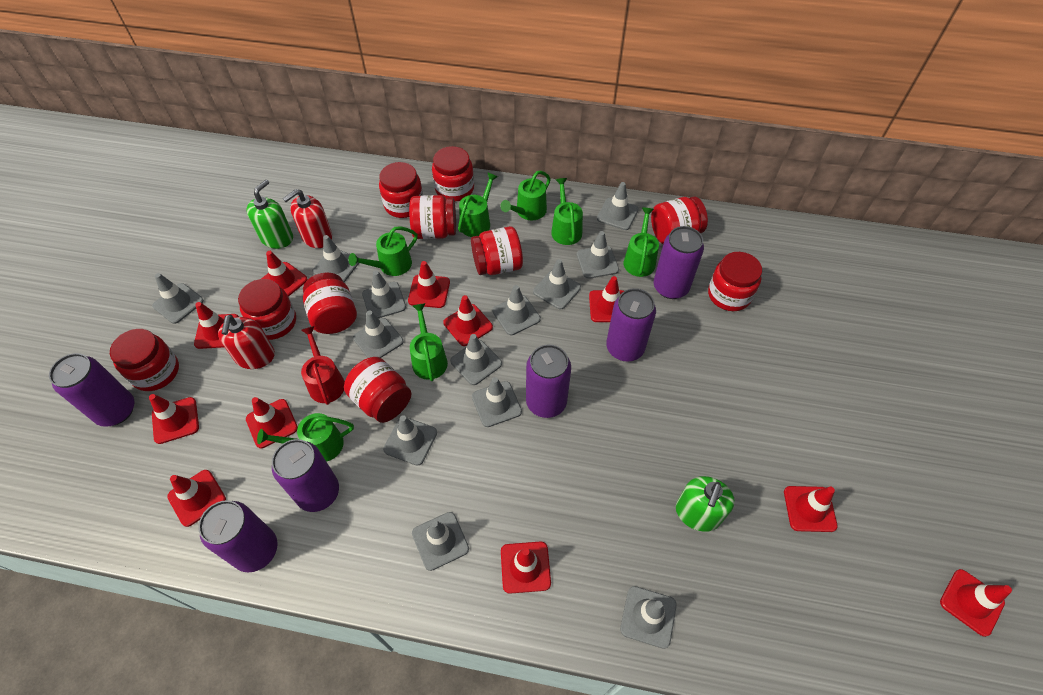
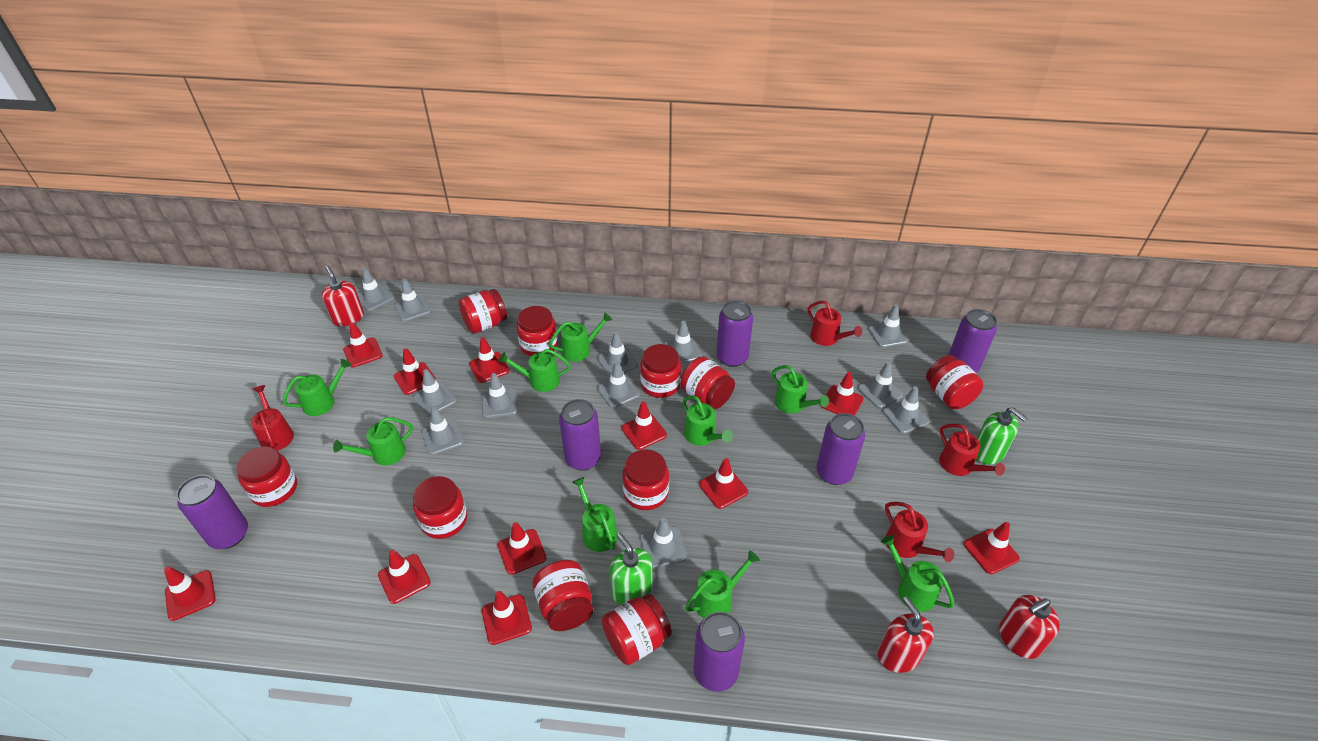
green watering can: [257,413,354,462] [348,226,418,276] [410,303,448,381] [458,172,498,237] [500,171,550,220] [551,178,583,245] [624,208,659,277] = 7 -> [283,359,351,416] [333,417,413,465] [499,349,571,392] [549,313,612,362] [572,477,618,552] [683,396,733,446] [685,550,760,619] [772,365,829,414] [881,535,955,612] = 9
grey traffic cone: [152,273,204,324] [313,235,359,282] [353,310,403,358] [362,270,406,318] [383,415,437,466] [412,512,469,571] [450,334,502,385] [472,377,522,427] [492,285,541,335] [533,259,581,309] [577,231,619,279] [597,182,639,230] [620,586,677,649] = 13 -> [358,268,394,311] [394,279,431,322] [412,369,457,416] [421,407,464,455] [482,373,518,418] [597,332,638,376] [597,361,640,408] [640,518,687,568] [664,321,702,364] [858,361,903,408] [868,305,908,347] [883,386,929,434] = 12
red soap dispenser: [218,314,275,369] [283,189,332,248] = 2 -> [322,266,364,327] [878,596,934,673] [999,595,1060,659] = 3
red watering can: [301,326,345,405] = 1 -> [251,385,294,451] [808,301,862,346] [885,502,954,562] [939,424,1005,476] = 4

